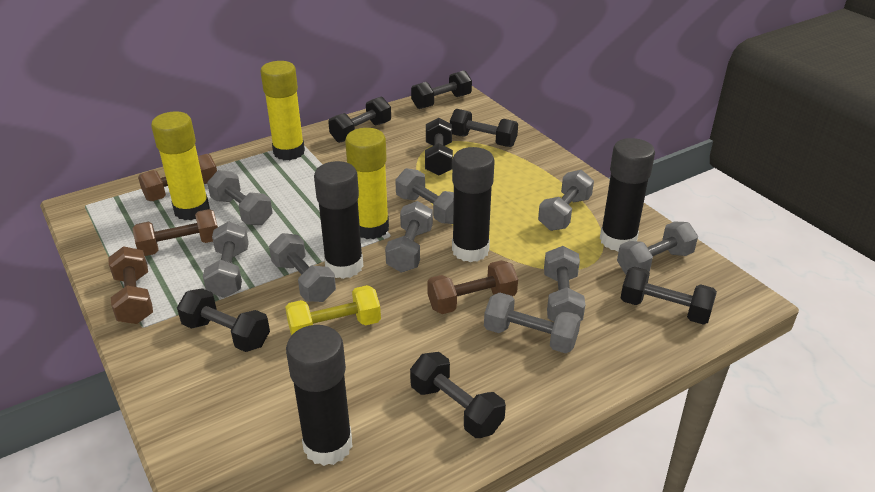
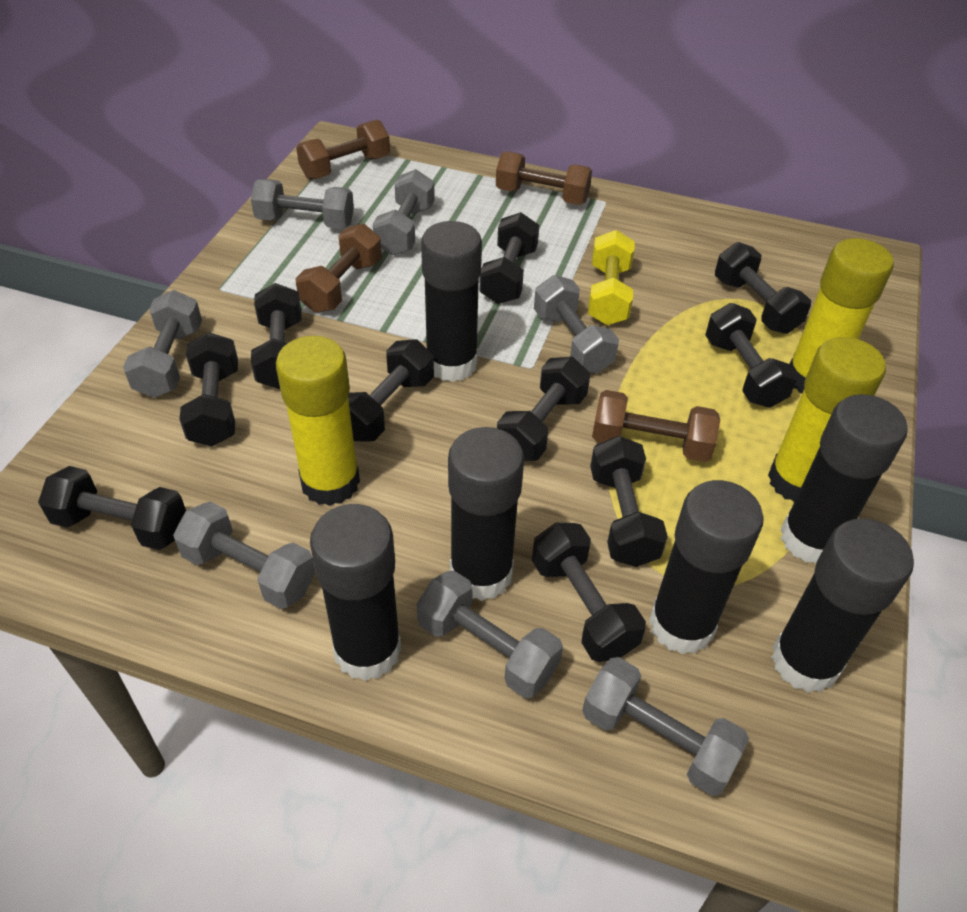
black dumbbell: [177,288,270,352] [328,97,391,143] [410,352,506,438] [411,70,472,109] [425,118,453,176] [450,109,518,147] [621,267,717,325] = 7 -> [38,466,186,550] [179,332,238,446] [251,283,302,389] [348,339,434,442] [479,212,539,304] [497,357,590,461] [532,523,646,662] [590,436,668,567] [705,303,798,408] [715,242,811,334] = 10
black glue stick: [286,325,353,466] [314,161,363,279] [452,147,495,262] [600,138,655,252] = 4 -> [310,504,401,681] [421,221,482,382] [448,427,524,601] [649,480,764,654] [771,518,914,693] [780,394,908,564] = 6
grey dumbbell: [203,221,249,298] [207,170,273,225] [269,233,336,302] [385,201,433,273] [395,168,454,224] [484,293,581,353] [538,170,594,231] [544,246,585,322] [617,222,698,274] = 9 -> [123,290,202,398] [173,502,316,609] [251,179,354,229] [373,169,435,255] [417,570,563,698] [534,275,619,373] [582,657,749,796] = 7

